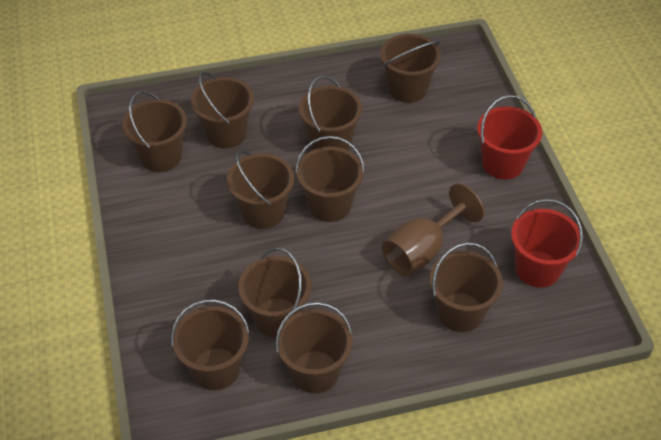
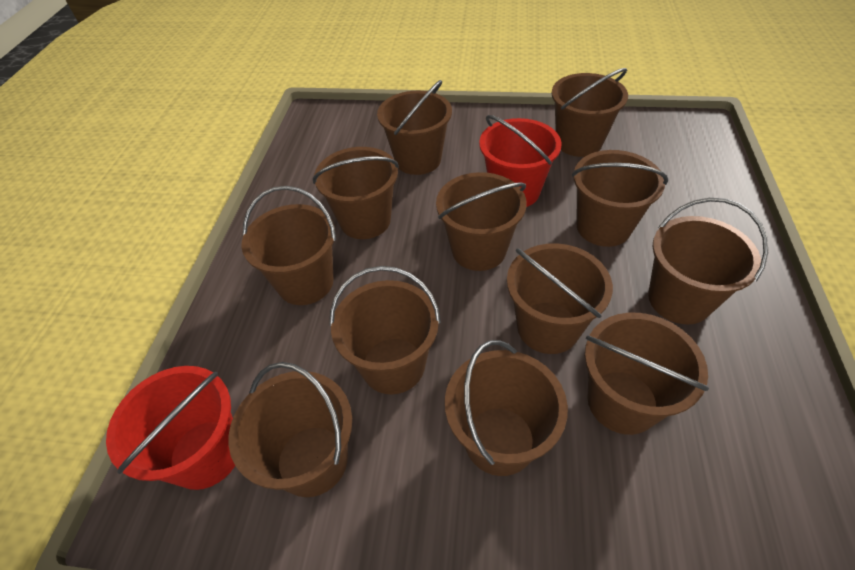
brown bucket: [122,91,187,172] [171,299,250,390] [191,72,254,149] [227,150,294,229] [238,247,311,337] [275,302,352,393] [295,136,365,222] [299,75,362,150] [380,34,441,103] [430,242,503,332] = 10 -> [229,362,352,497] [241,186,336,305] [313,147,399,239] [330,266,441,394] [377,80,452,175] [436,172,527,271] [445,340,568,476] [507,243,613,354] [552,68,628,157] [572,150,668,247] [585,313,709,435] [648,198,768,324] = 12
brown goblet: [382,183,484,276] = 1 -> none = 0

